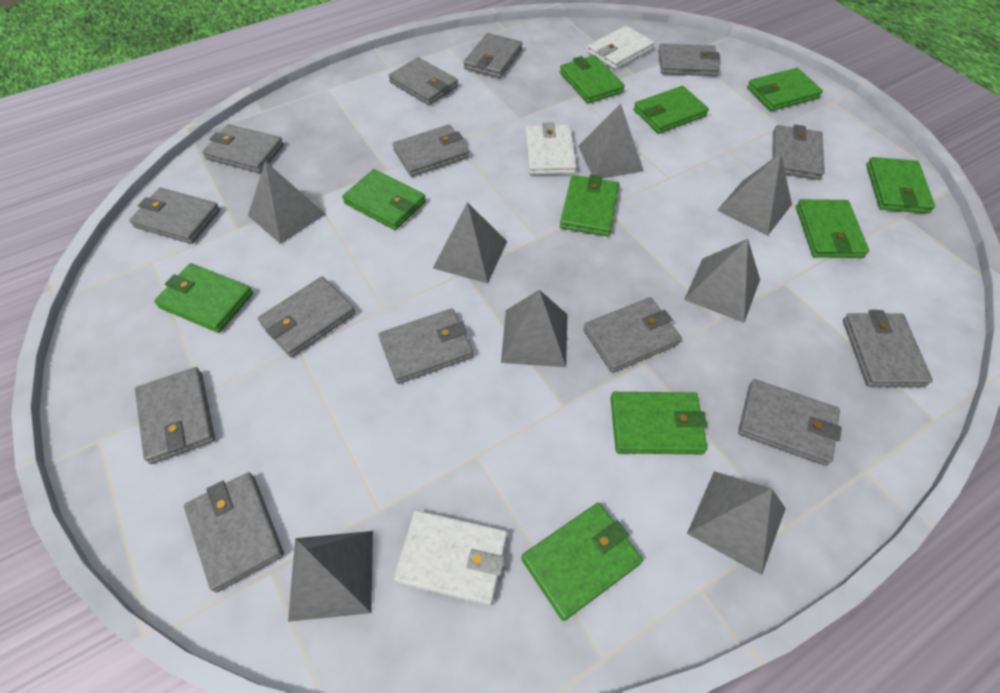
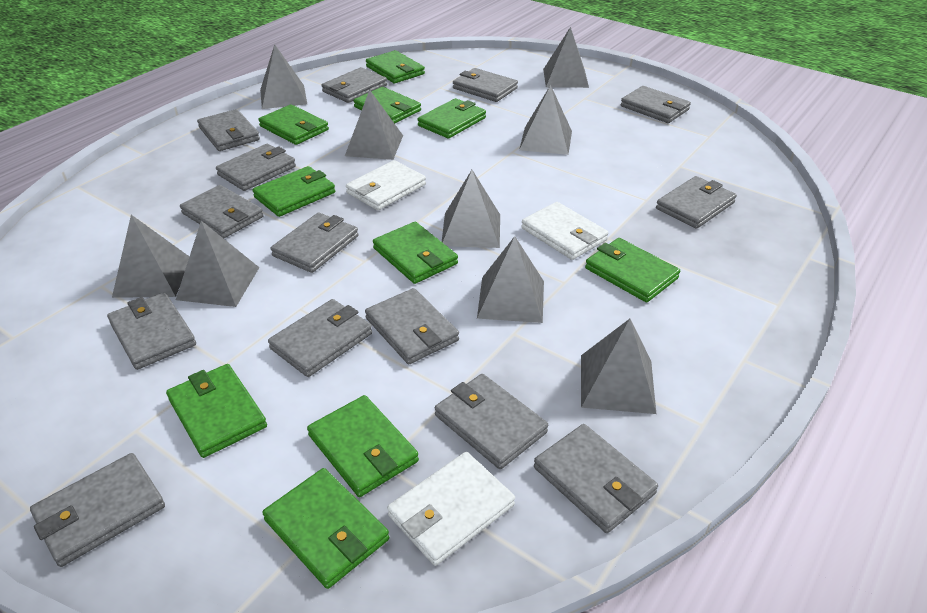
grey pyramid: [248,161,326,244] [288,531,373,622] [433,202,507,284] [501,290,568,367] [578,104,644,179] [684,239,760,323] [687,471,786,575] [718,153,792,236] = 8 -> [112,215,189,298] [176,221,260,307] [260,44,307,109] [345,90,403,160] [442,170,500,248] [477,236,544,323] [519,85,572,155] [543,27,589,88] [581,319,656,414] = 9

